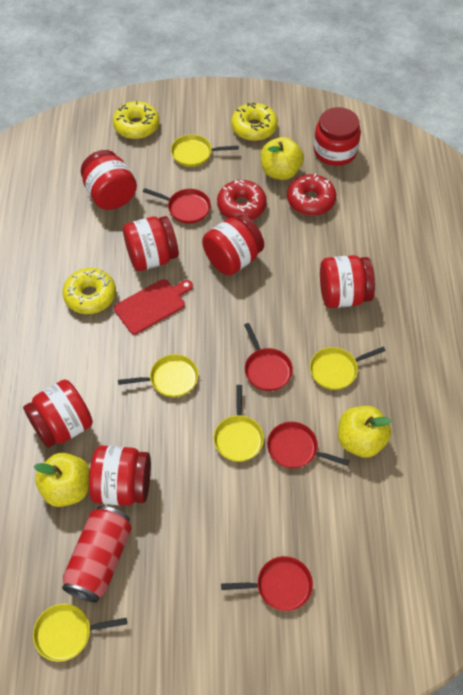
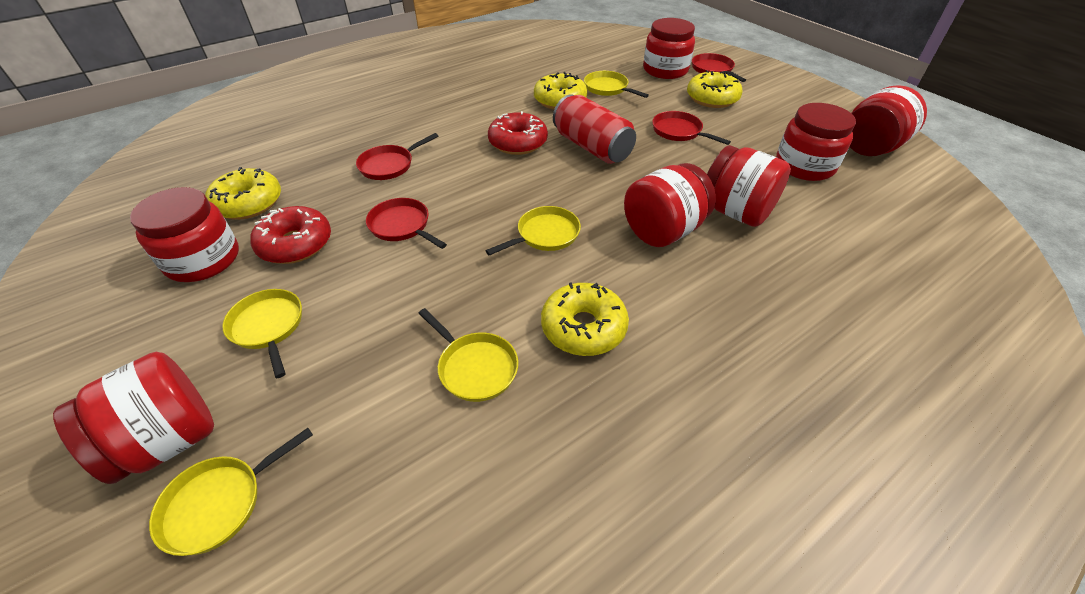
red cutting board: [114,279,193,335] = 1 -> none = 0
yellow apple: [34,453,90,507] [261,137,304,180] [338,406,391,458] = 3 -> none = 0
yellow donut: [62,268,116,314] [113,101,159,139] [231,103,278,141] = 3 -> [205,167,281,220] [534,72,587,109] [541,282,629,356] [687,70,743,108] = 4

